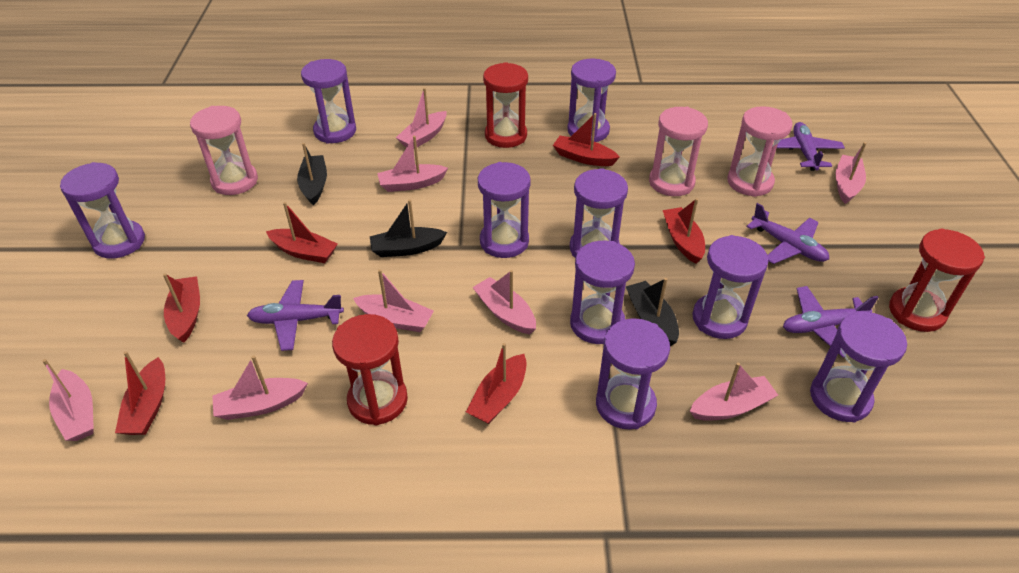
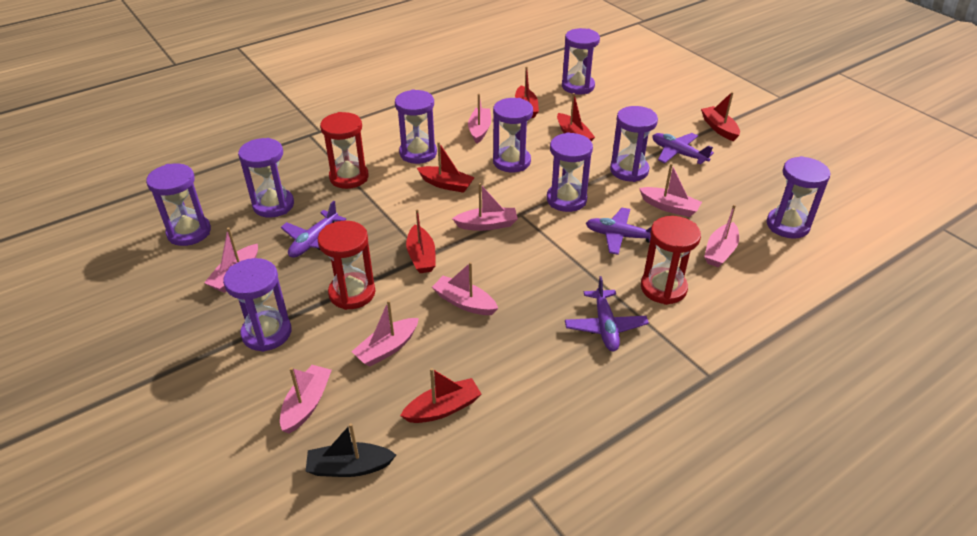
black boat: [297,143,327,205] [370,200,447,257] [626,278,679,346] = 3 -> [305,423,396,477] = 1
pink hourglass: [190,106,258,195] [649,107,708,196] [727,106,793,197] = 3 -> none = 0

